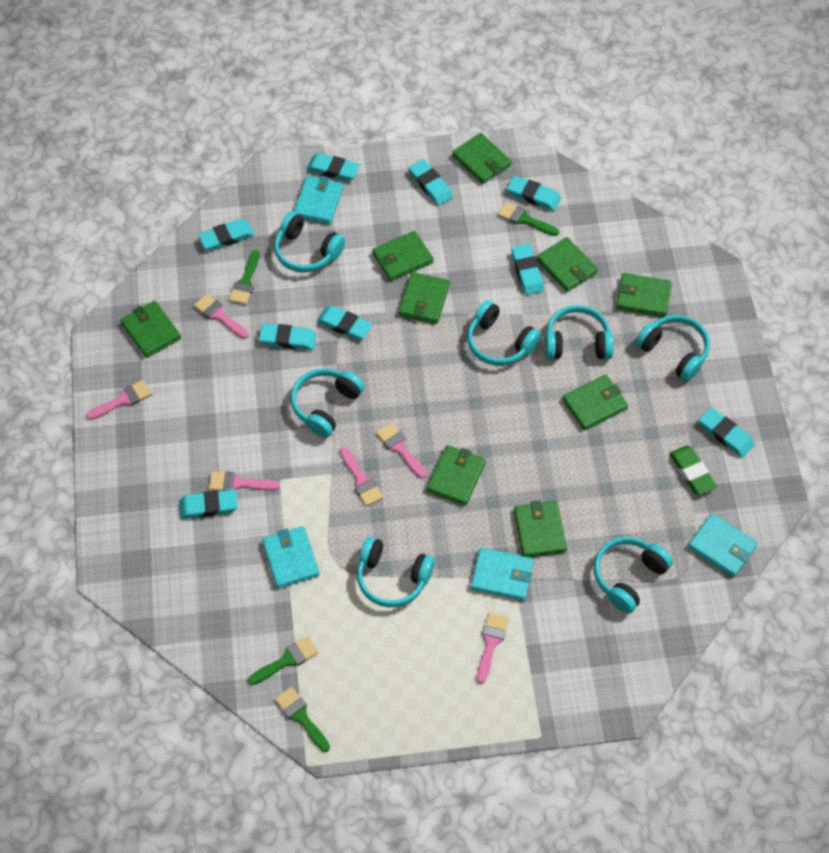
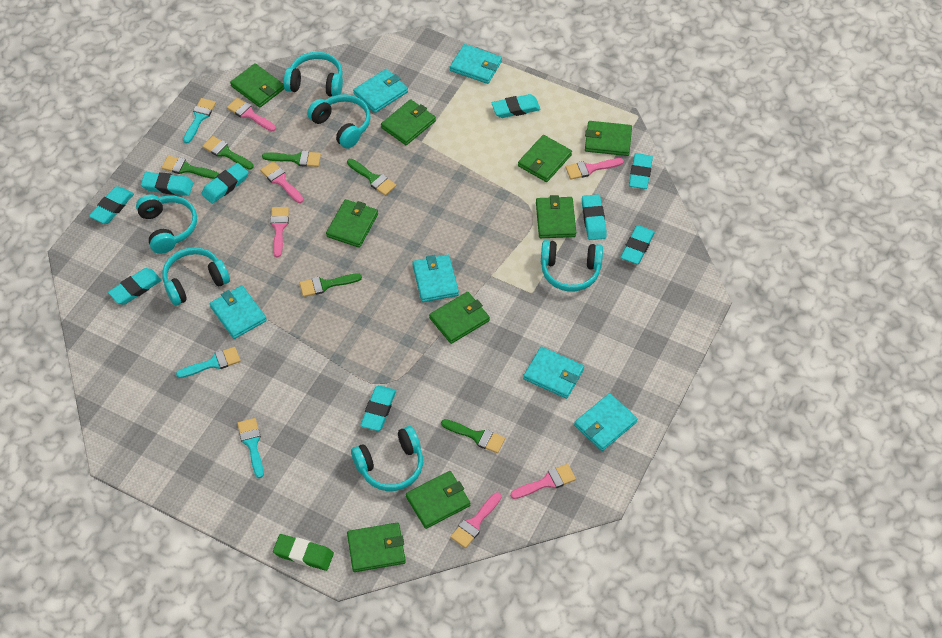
green brush: [229,250,260,305] [248,636,319,685] [275,687,330,752] [498,202,559,236] = 4 -> [161,156,219,179] [202,136,254,170] [262,151,321,167] [299,273,362,297] [347,159,396,196] [441,419,505,453] = 6
turquoise brush: none = 0 -> [176,347,241,378] [183,98,216,144] [237,418,264,478] = 3
turquoise headphones: [274,212,345,273] [291,368,364,438] [357,537,435,607] [467,300,541,366] [545,305,614,359] [594,537,673,613] [635,315,710,382] = 7 -> [136,194,197,254] [162,247,230,306] [284,52,343,97] [307,94,371,149] [351,426,423,491] [541,240,603,292] = 6
turquoise wallet: [262,526,320,589] [294,176,344,224] [471,548,534,601] [688,513,758,577] = 4 -> [209,285,267,339] [353,69,408,113] [412,255,459,302] [450,44,502,84] [523,347,584,399] [574,393,638,451] = 6

